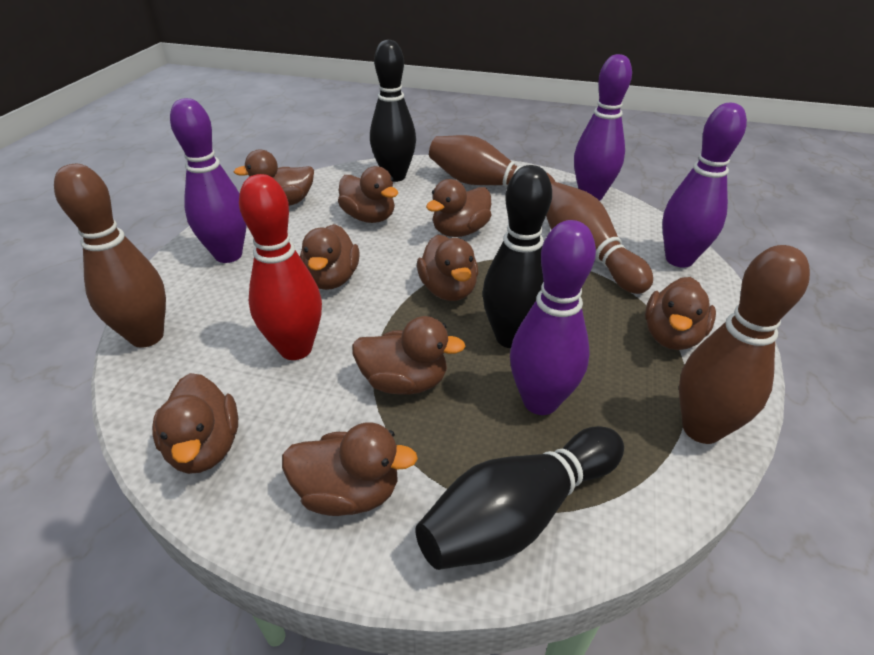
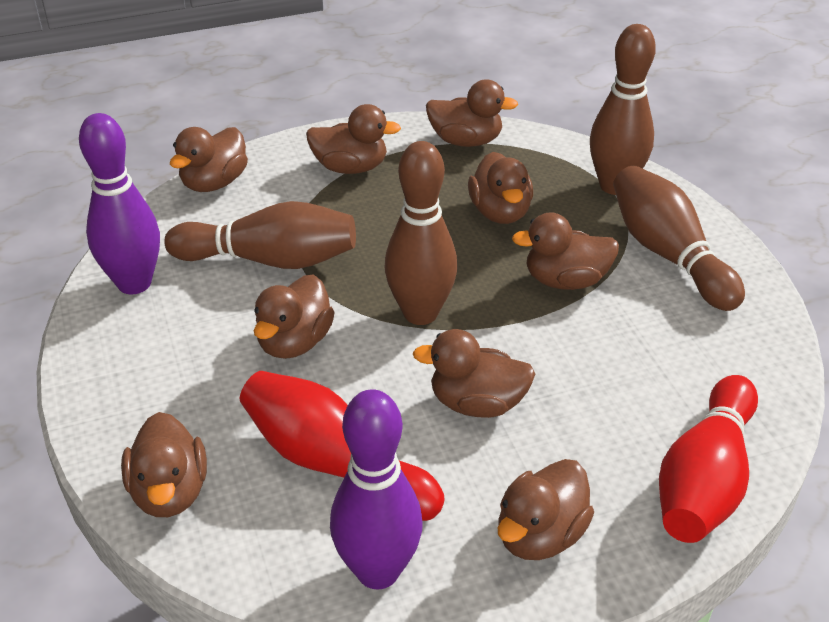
black bowling pin: [370,40,416,182] [415,426,624,570] [482,165,552,348] = 3 -> none = 0
purple bowling pin: [170,98,247,263] [510,220,596,415] [574,54,632,201] [662,103,747,268] = 4 -> [79,113,160,294] [330,389,423,589] = 2
red bowling pin: [239,174,322,360] = 1 -> [240,371,445,521] [659,375,758,543] = 2

